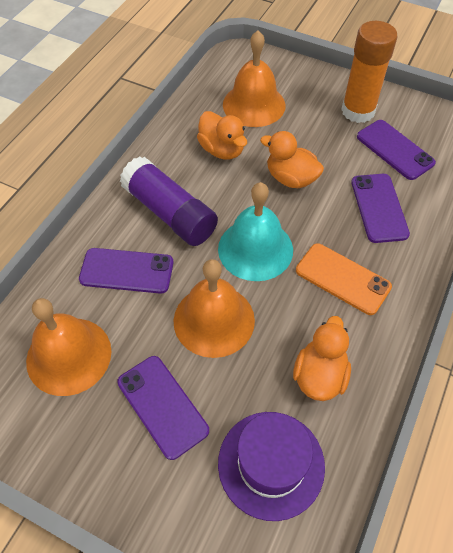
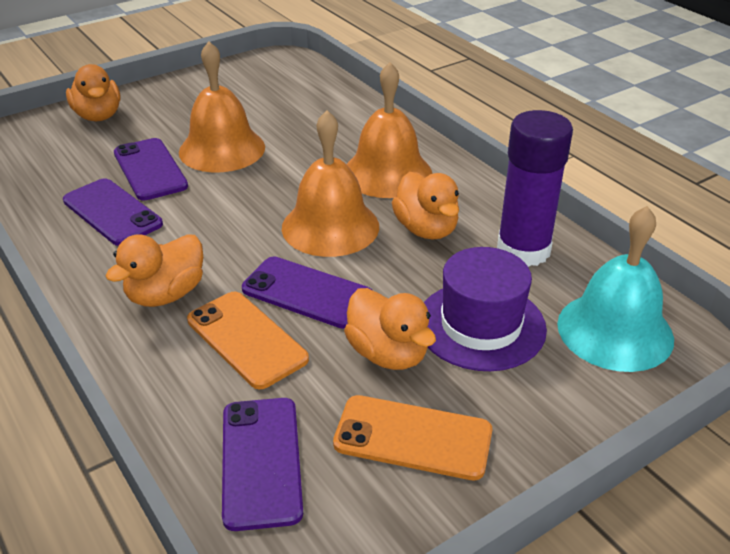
orange duck: [197,111,247,160] [260,131,324,188] [293,316,351,401] = 3 -> [66,64,120,121] [106,234,203,307] [344,288,436,370] [392,172,459,240] = 4
orange glue stick: [341,21,397,123] = 1 -> none = 0
orange phone: [296,243,392,315] = 1 -> [187,292,309,389] [333,395,492,480] = 2

